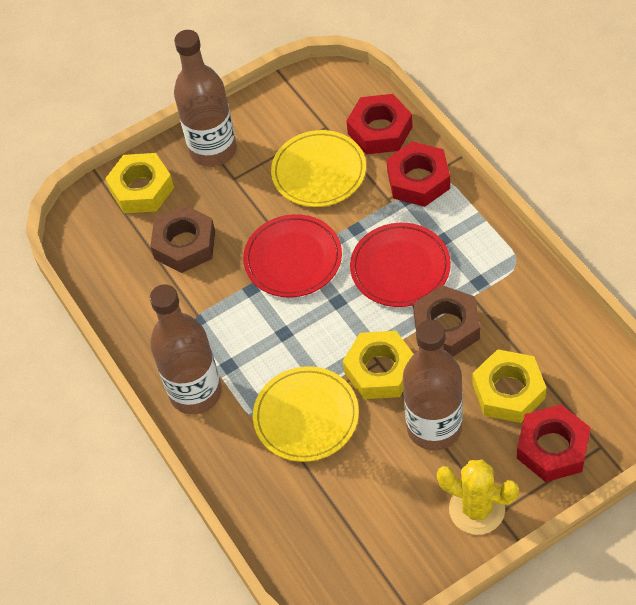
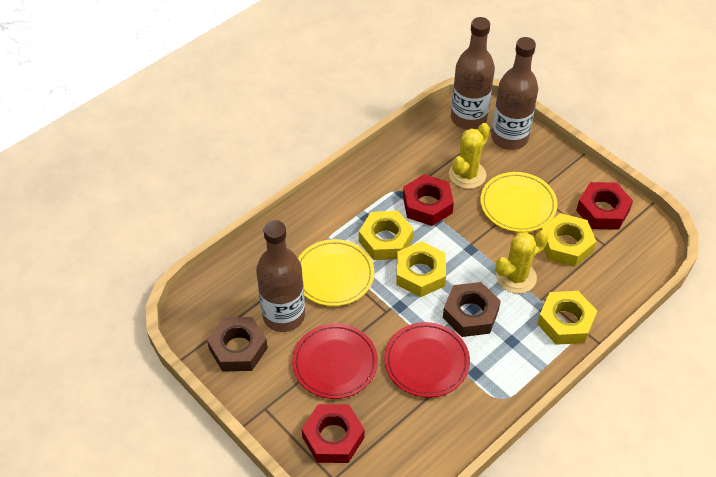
yellow cactus: [437,460,519,535] = 1 -> [449,123,490,189] [496,230,549,294] = 2
yellow nut: [105,153,174,213] [343,331,414,399] [473,349,546,423] = 3 -> [359,211,414,260] [396,241,446,297] [537,291,597,345] [542,213,596,267] = 4

